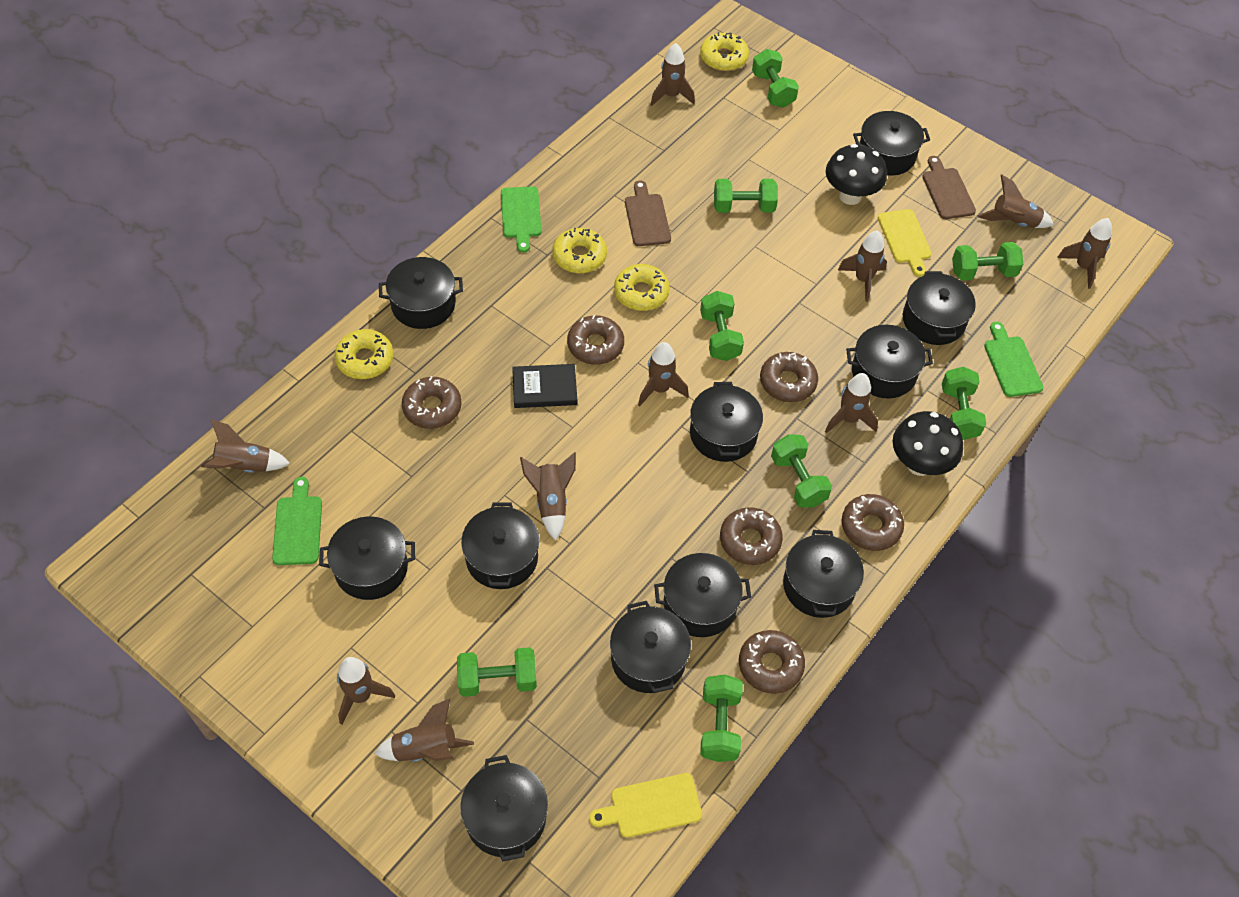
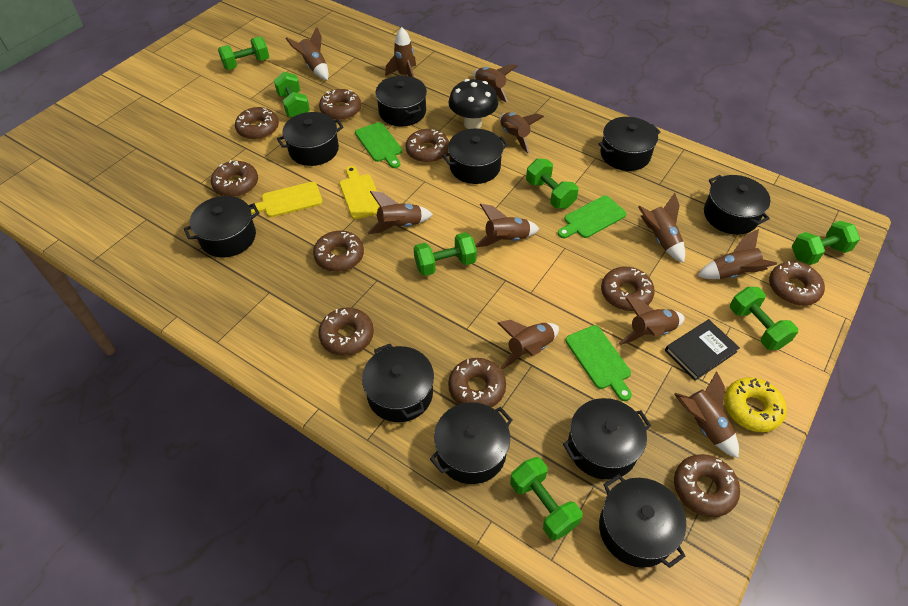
black mushroom: [826,144,887,205] [893,411,963,476] = 2 -> [448,79,498,129] = 1
black pot: [319,517,415,600] [379,257,463,329] [460,755,548,861] [461,502,539,589] [610,601,691,693] [654,553,751,637] [690,382,763,462] [783,530,864,618] [846,325,933,398] [853,111,930,176] [903,271,976,345] = 11 -> [184,196,259,257] [277,112,343,166] [362,344,434,422] [375,76,427,126] [430,402,513,484] [443,129,508,184] [563,398,652,480] [599,117,660,171] [599,474,686,568] [704,175,771,235] = 10
brown cutting board: [625,181,671,246] [922,156,976,219] = 2 -> none = 0
brown donut: [402,376,461,429] [567,315,624,365] [720,507,783,565] [739,630,805,694] [760,352,818,402] [842,494,904,551] = 6 -> [211,160,258,197] [235,107,279,140] [313,231,364,272] [318,308,374,356] [319,89,361,120] [405,129,449,163] [448,358,506,408] [601,267,655,311] [674,454,740,517] [769,261,825,306] = 10
brown rocket: [201,420,290,473] [337,657,395,725] [374,699,474,762] [520,452,576,540] [638,342,689,406] [651,43,695,106] [825,373,878,433] [838,230,887,302] [978,175,1054,228] [1057,218,1112,289] = 10 -> [285,27,329,80] [368,191,433,234] [385,27,416,77] [473,64,517,103] [475,204,539,247] [498,320,559,370] [500,112,544,153] [619,298,685,345] [638,193,685,263] [674,371,739,458] [697,229,777,279] = 11
green dumbbell: [457,647,537,697] [700,291,744,361] [700,674,743,762] [714,179,778,213] [752,49,799,108] [771,435,832,508] [942,367,986,440] [952,242,1023,281] = 8 -> [218,36,269,70] [274,72,310,117] [414,232,477,276] [510,457,582,540] [526,158,578,209] [730,287,798,350] [792,221,860,265] = 7
yellow donut: [334,329,393,379] [553,228,607,273] [614,264,670,311] [700,32,749,71] = 4 -> [724,377,787,432] = 1

